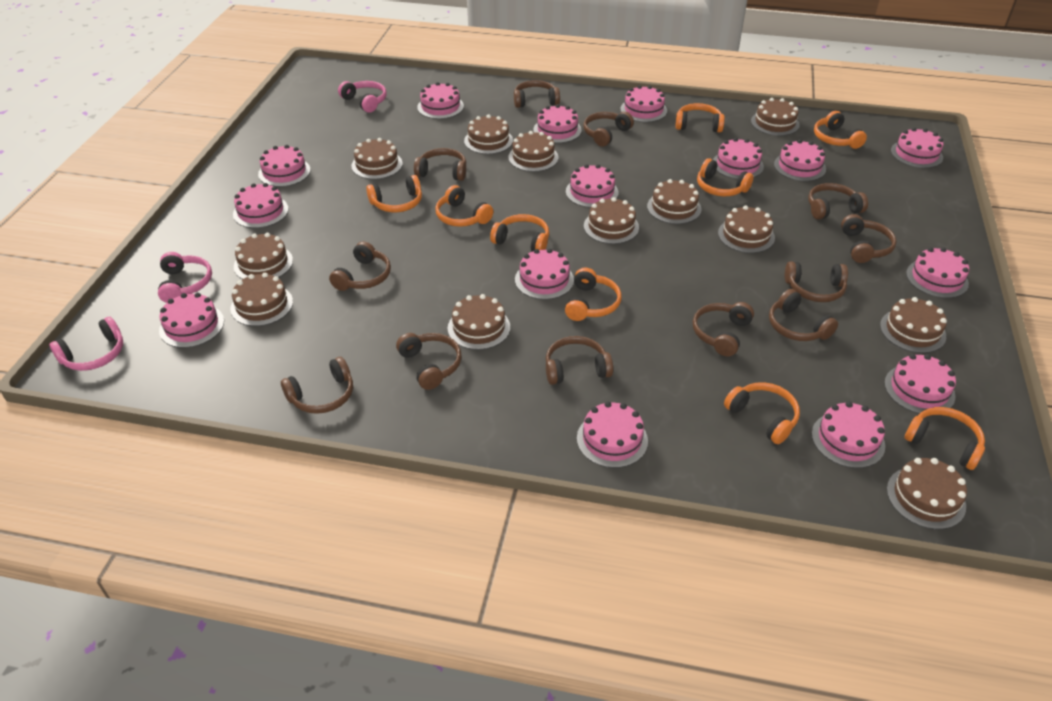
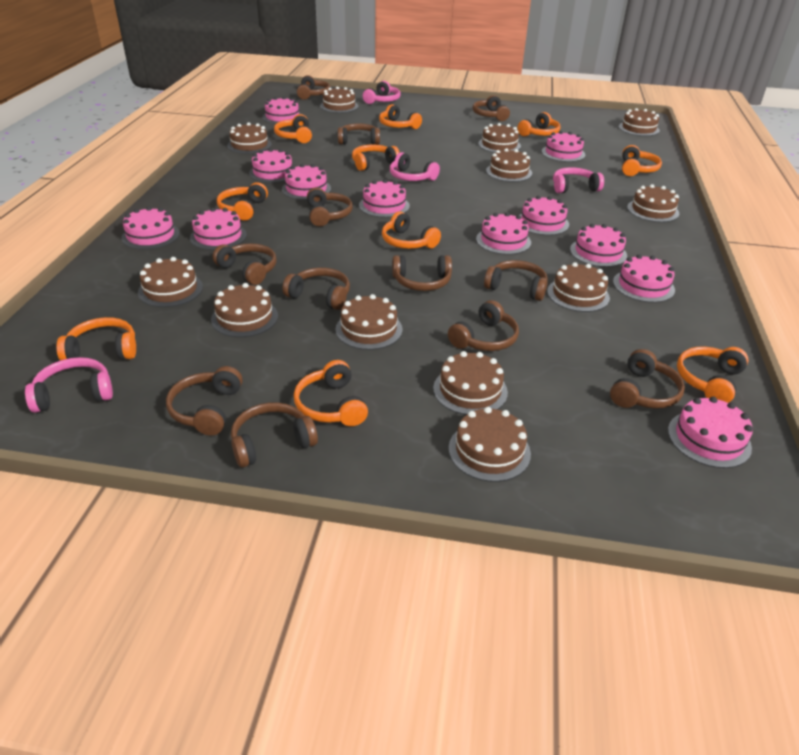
orange headphones: [366,175,422,212] [435,185,493,227] [490,214,549,252] [565,268,622,321] [675,103,725,132] [697,158,754,196] [724,382,800,444] [814,111,867,149] [905,407,985,470] = 9 -> [56,317,136,360] [217,182,268,221] [274,114,312,143] [294,360,368,426] [352,144,400,171] [379,104,422,129] [382,211,441,249] [517,112,561,136] [622,145,662,176] [677,346,749,403] = 10
pink cake: [159,293,224,348] [233,183,288,228] [258,145,311,187] [417,82,464,119] [515,248,574,300] [534,104,582,143] [566,164,618,208] [577,401,648,468] [621,85,667,122] [713,138,764,179] [774,140,826,181] [812,401,885,468] [884,354,956,414] [891,128,944,168] [906,247,969,298] = 15 -> [121,207,180,250] [190,208,247,250] [249,148,292,183] [262,97,301,124] [282,164,331,200] [359,179,410,218] [476,212,531,255] [520,196,569,235] [541,131,585,162] [570,224,627,267] [613,254,675,303] [668,397,753,468] = 12
pink headphones: [49,317,123,371] [158,252,212,303] [338,81,387,113] = 3 -> [25,357,113,413] [363,81,401,104] [390,152,440,181] [553,167,604,193] = 4

